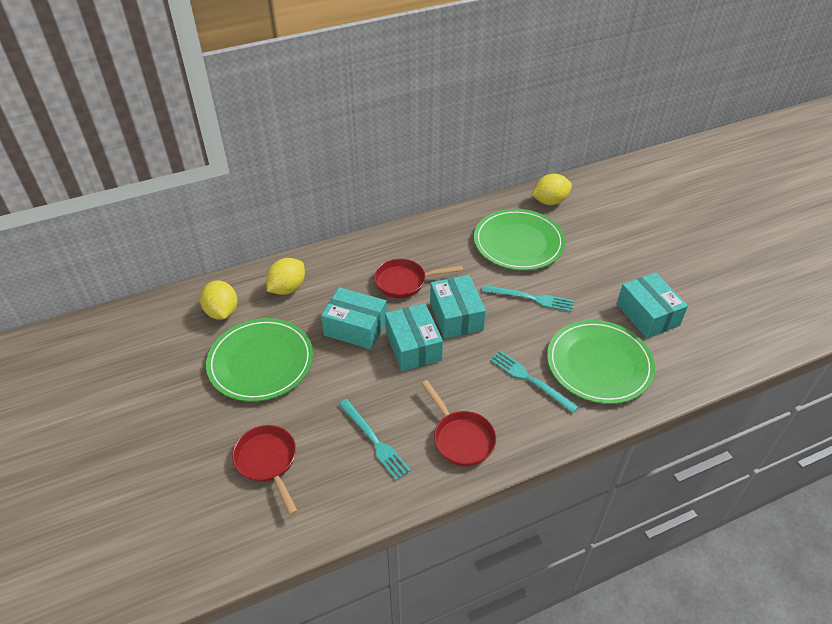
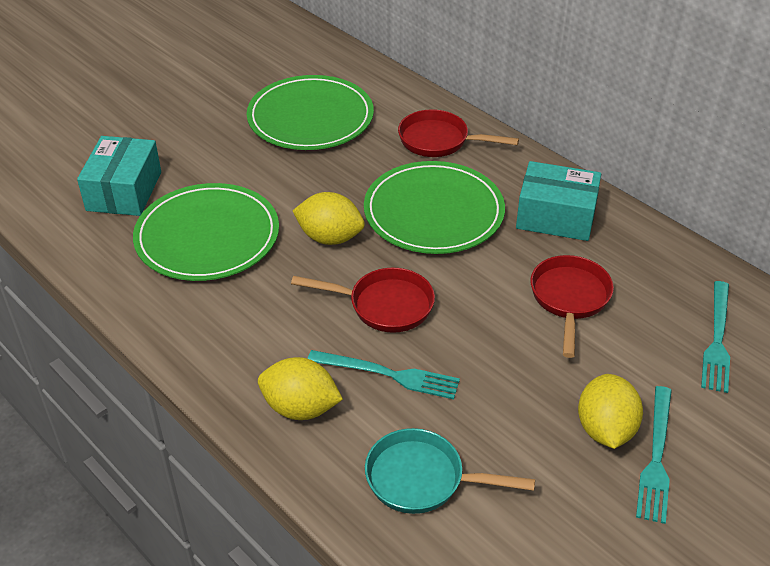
turquoise box: [321,287,387,349] [385,303,443,371] [430,275,486,338] [617,272,688,338] = 4 -> [77,136,161,216] [516,161,601,241] = 2
turquoise pan: none = 0 -> [365,428,535,514] = 1

